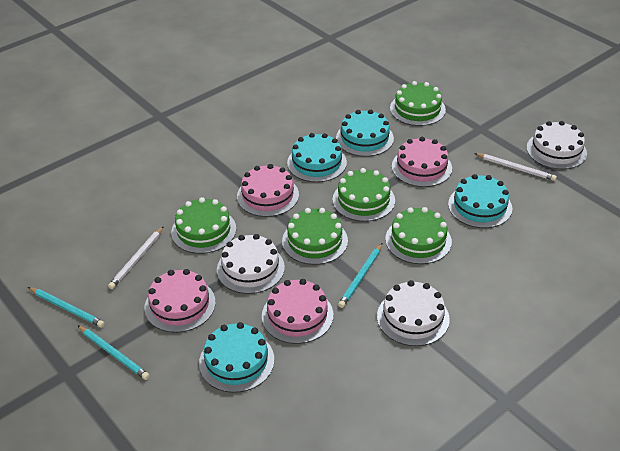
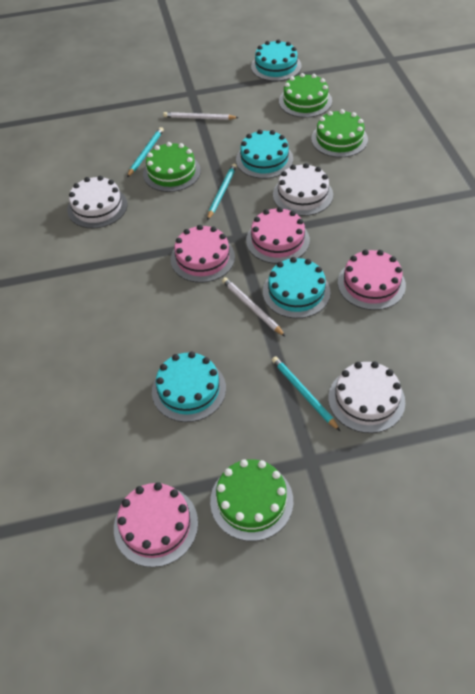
green cake: [171,197,236,254] [282,208,348,265] [332,168,395,222] [385,207,452,264] [390,81,446,126] = 5 -> [143,142,201,192] [210,459,293,541] [279,73,332,118] [311,109,368,157] = 4

